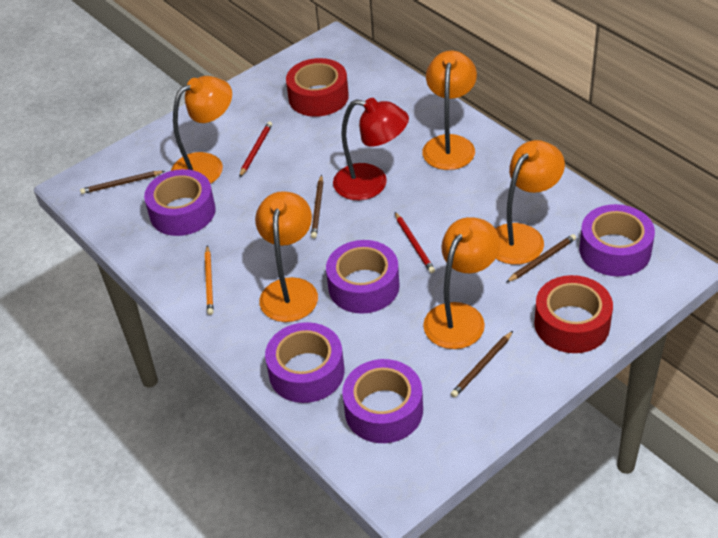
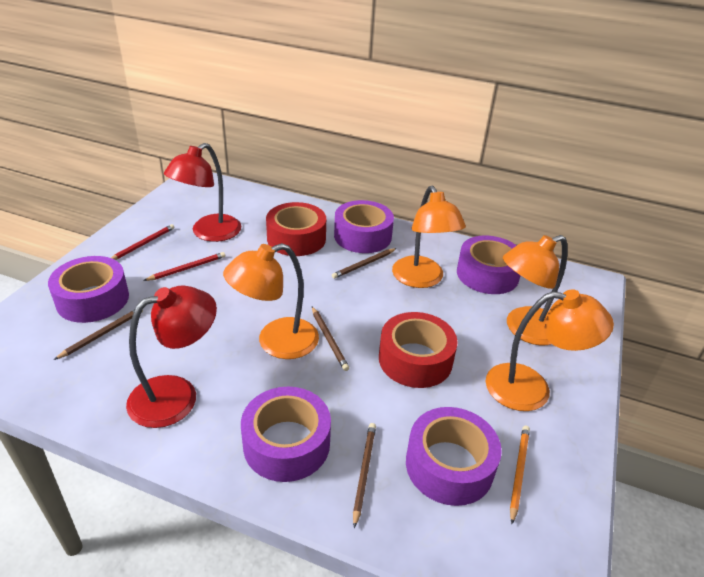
orange lamp: [171,76,232,184] [255,191,318,322] [422,50,477,170] [423,217,500,349] [495,140,565,265] = 5 -> [223,243,319,359] [392,186,466,288] [486,289,614,411] [503,235,568,345] = 4
red lamp: [333,98,409,200] = 1 -> [126,285,217,428] [164,143,241,242] = 2

